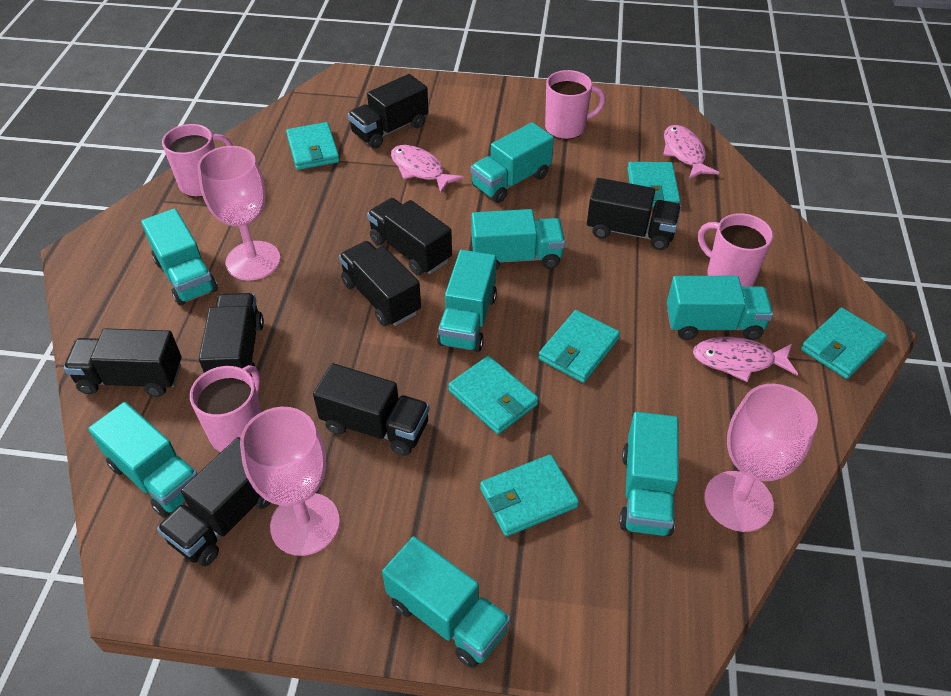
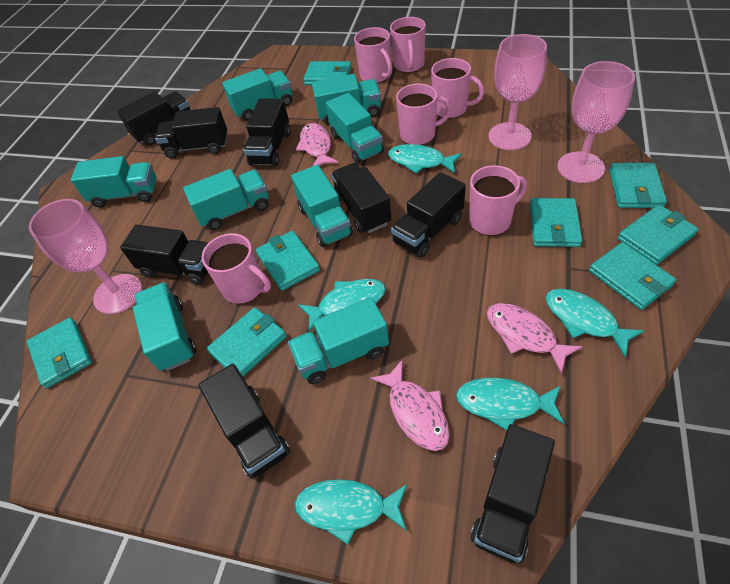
pink mug: [162,124,233,197] [190,365,262,452] [545,70,606,139] [698,213,773,287] = 4 -> [202,233,271,304] [354,27,392,83] [390,17,426,73] [396,84,452,145] [431,58,485,119] [469,165,527,236] = 6
turquoise fish: none = 0 -> [295,479,407,544] [298,279,386,332] [388,144,462,174] [456,378,564,430] [545,289,644,358] = 5
turquoise wallet: [286,122,340,170] [448,356,539,434] [480,455,579,536] [538,310,620,383] [627,162,680,207] [801,308,887,379] = 6 -> [27,317,92,389] [207,307,287,377] [256,231,320,291] [303,61,351,85] [530,198,582,247] [589,242,676,310] [609,163,667,208] [618,205,698,265] = 8

